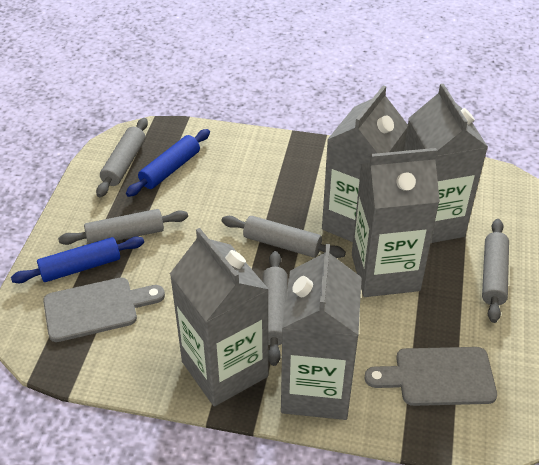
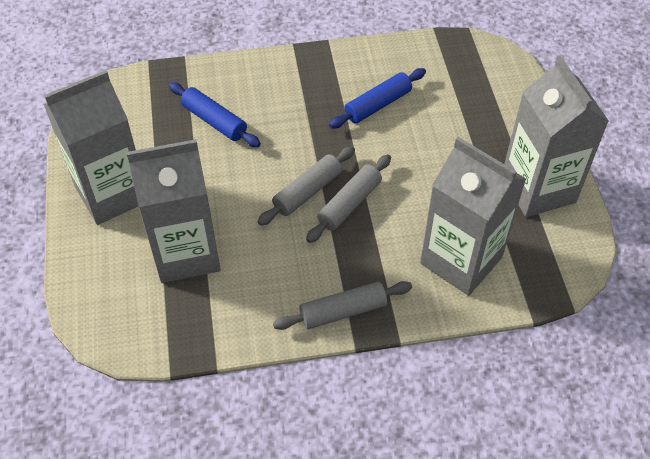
grey carton: [170,228,269,406] [281,244,362,420] [322,85,408,242] [352,148,440,297] [404,84,488,243] = 5 -> [44,70,138,225] [127,139,221,283] [420,137,526,296] [504,56,609,217] = 4
grey cutting board: [43,277,165,342] [365,347,497,406] = 2 -> none = 0
grey rolling pin: [58,209,188,245] [96,118,148,197] [221,216,346,258] [262,251,287,366] [482,219,509,323] = 5 -> [257,146,355,226] [273,281,412,330] [306,154,391,243] = 3

